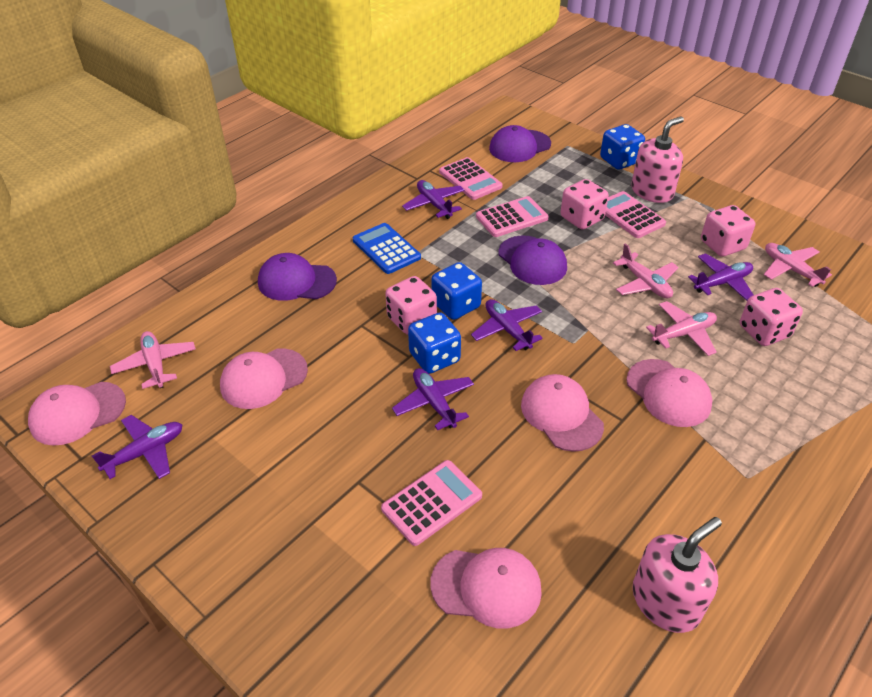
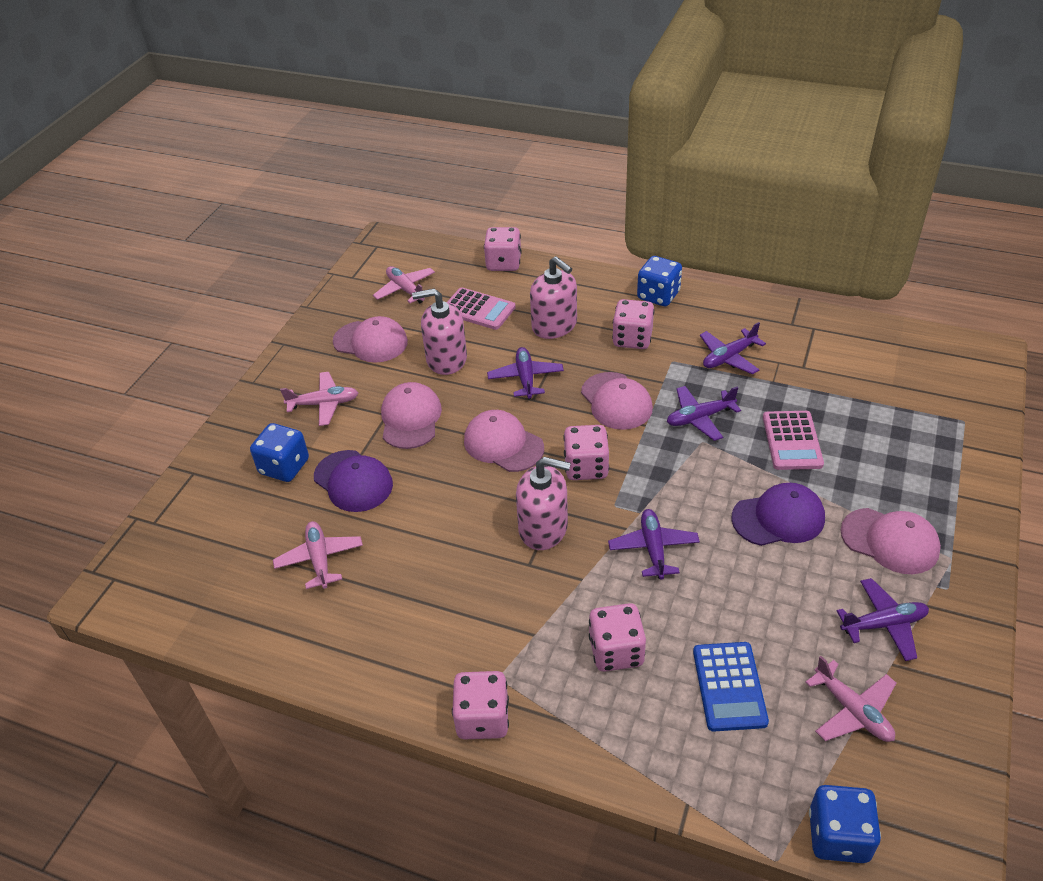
pink calculator: [381,460,482,546] [439,157,503,200] [476,196,549,237] [605,191,666,238] = 4 -> [447,287,516,330] [763,411,824,470] = 2
pink dice: [385,276,437,335] [561,179,609,230] [701,205,755,257] [740,288,803,346] = 4 -> [452,671,509,739] [484,227,522,271] [563,425,609,480] [589,603,646,672] [612,299,654,349] = 5
pink soap dispenser: [631,117,684,203] [633,517,722,633] = 2 -> [412,289,467,375] [516,457,571,550] [530,256,577,339] = 3
purple cap: [258,253,337,301] [489,125,551,162] [498,236,567,285] = 3 -> [314,450,393,512] [731,483,825,546] = 2

